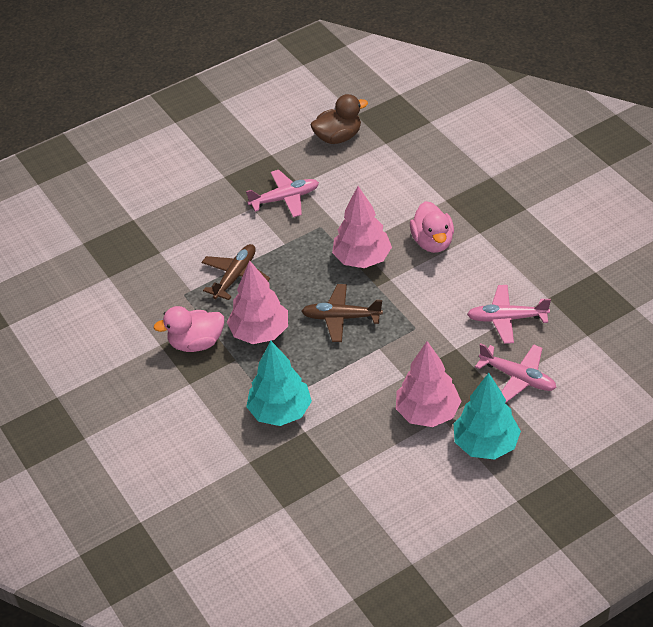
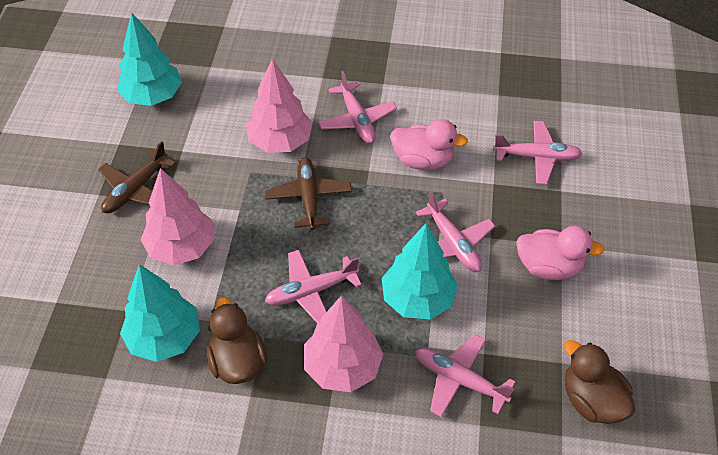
brown duck: [311,94,368,144] = 1 -> [207,298,267,384] [564,340,635,424] = 2
pink plane: [246,170,319,217] [467,285,551,344] [475,343,557,403] = 3 -> [265,250,362,324] [318,71,397,143] [415,334,515,417] [416,191,495,272] [493,121,583,185] = 5
turquoise tree: [246,340,312,426] [454,373,521,460] = 2 -> [117,12,182,106] [120,264,200,362] [382,223,458,320] = 3

